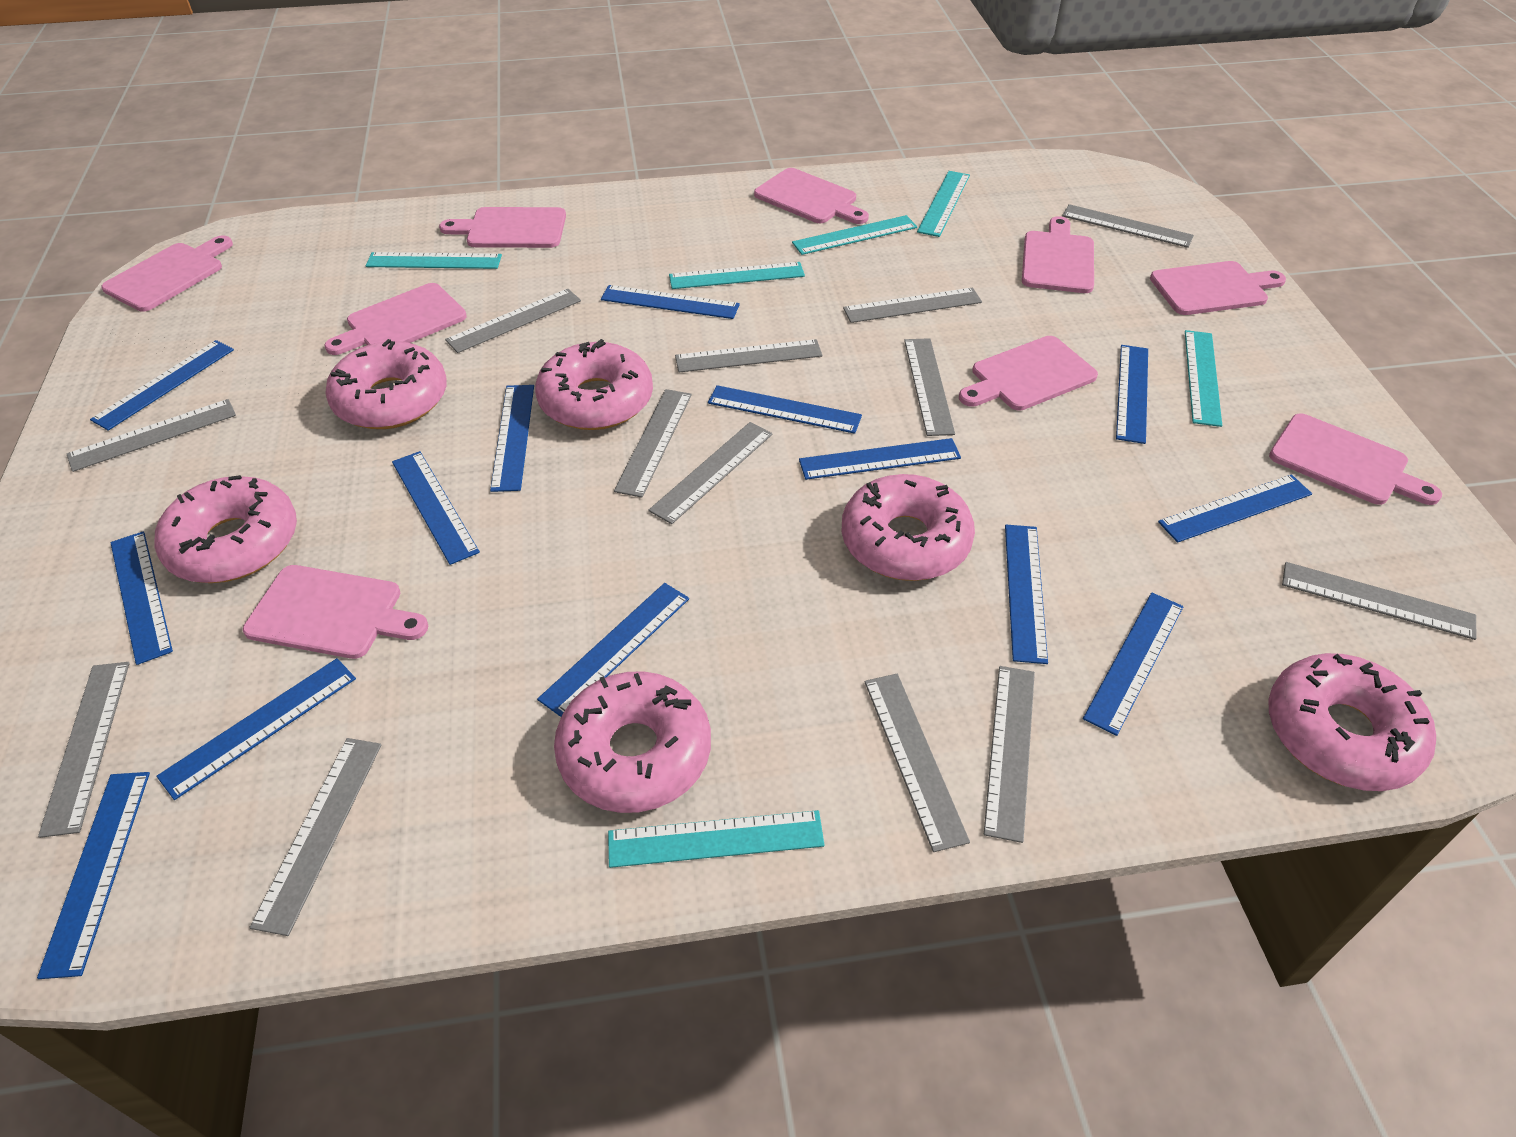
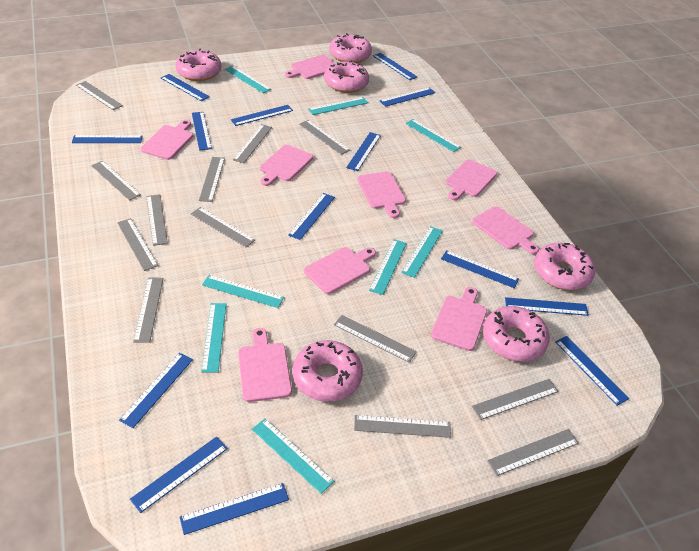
turquoise ruler: [366,252,502,269] [608,810,825,868] [669,262,805,289] [792,215,917,255] [917,171,970,237] [1185,330,1222,427] = 6 -> [201,303,226,372] [202,275,284,308] [225,66,271,93] [252,418,334,494] [308,97,368,115] [369,239,407,295] [401,226,443,278] [405,119,461,152] = 8

